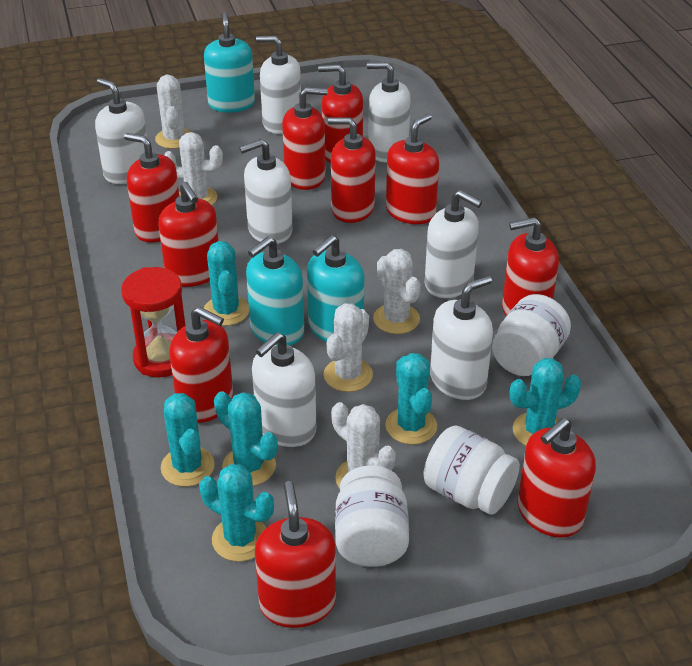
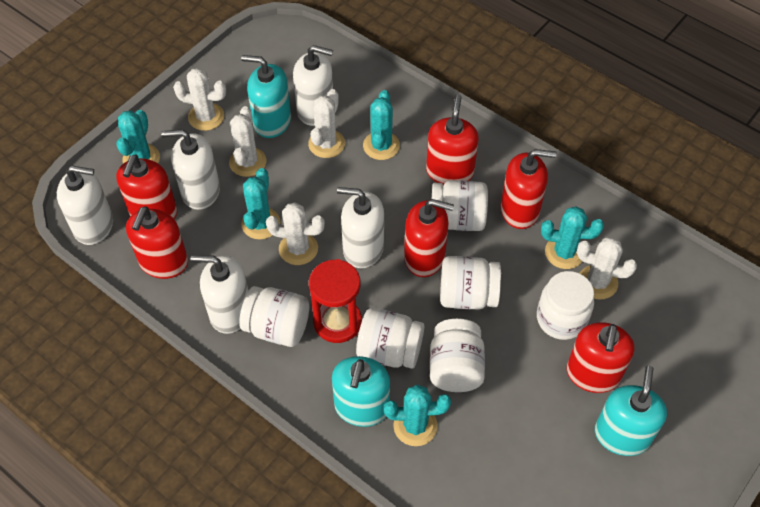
red soap dispenser: [124,133,179,243] [158,182,219,287] [169,307,233,423] [255,481,336,628] [282,87,328,190] [318,64,363,163] [328,117,376,223] [386,114,439,224] [502,217,559,316] [518,418,596,538] = 10 -> [116,155,177,219] [126,206,188,279] [404,199,454,277] [426,94,479,185] [500,149,557,229] [567,322,634,393] = 6
turquoise cactus: [161,393,215,487] [199,464,274,562] [204,241,249,326] [214,391,278,486] [385,353,437,445] [509,358,581,446] = 6 -> [116,110,160,163] [241,168,280,240] [363,90,400,160] [384,384,451,446] [541,206,604,269] = 5
white jar: [335,465,409,567] [423,426,520,515] [492,294,571,376] = 3 -> [239,286,309,347] [356,308,424,369] [430,319,485,392] [432,180,488,231] [440,256,501,310] [537,271,594,340] = 6
white soap dispenser: [95,78,147,184] [239,139,293,244] [252,332,316,447] [256,36,301,134] [367,62,411,163] [425,190,482,298] [430,276,493,400] = 7 -> [57,166,113,245] [161,129,220,210] [191,255,249,334] [293,45,333,126] [337,187,384,268] = 5

